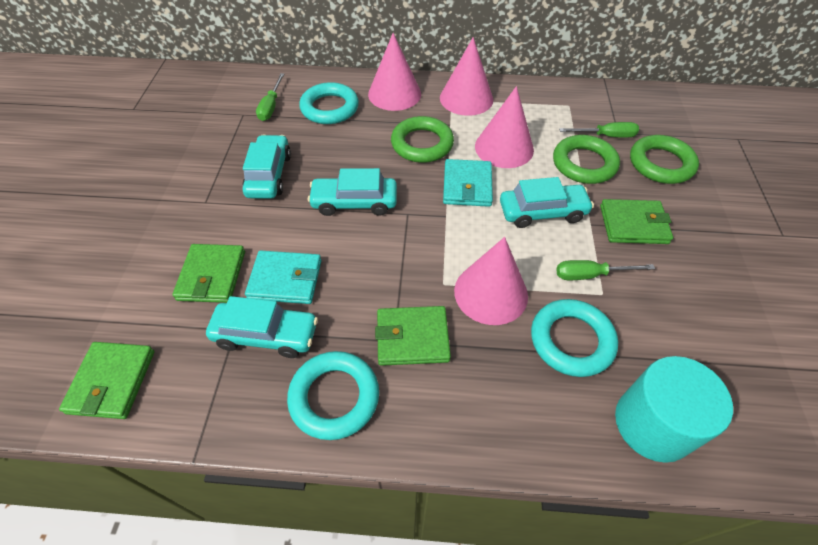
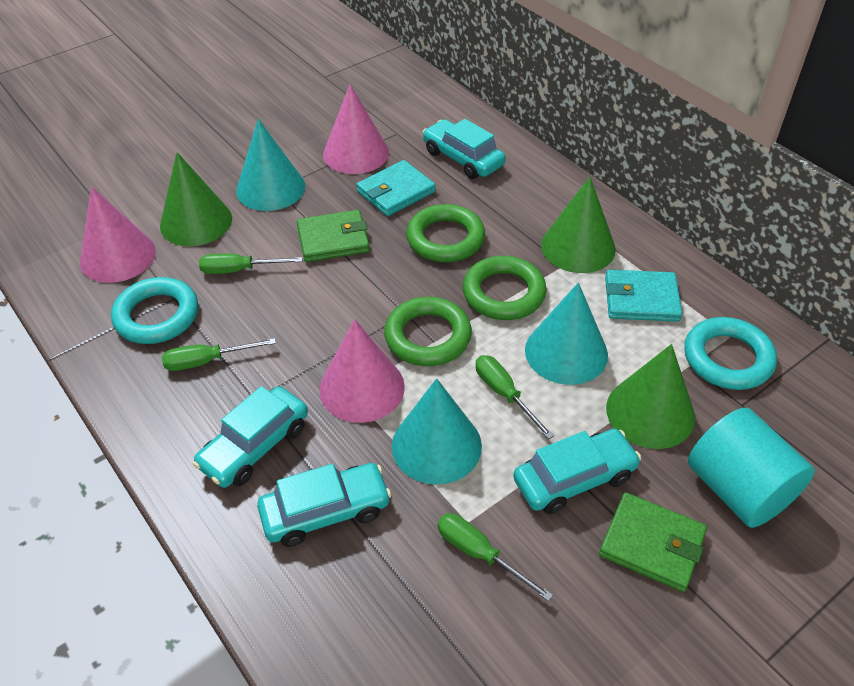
green cone: none = 0 -> [160,152,232,246] [541,177,616,273] [606,344,695,449] = 3
green screwdriver: [256,73,284,121] [556,260,655,280] [559,122,639,137] = 3 -> [162,338,276,371] [199,253,303,274] [438,513,553,602] [476,355,554,439] = 4
green wallet: [59,342,155,419] [172,244,245,303] [375,306,451,366] [600,199,673,244] = 4 -> [297,210,370,262] [599,492,707,592] = 2
pink cone: [368,33,421,111] [440,37,493,116] [454,237,528,325] [475,86,534,168] = 4 -> [80,186,156,283] [319,319,405,423] [323,84,389,174] = 3
turquoise cone: none = 0 -> [236,119,305,211] [392,378,482,485] [525,282,608,385] = 3
turquoise ring: [287,351,379,440] [299,82,359,124] [531,299,618,377] = 3 -> [111,277,198,344] [684,317,777,390] = 2

